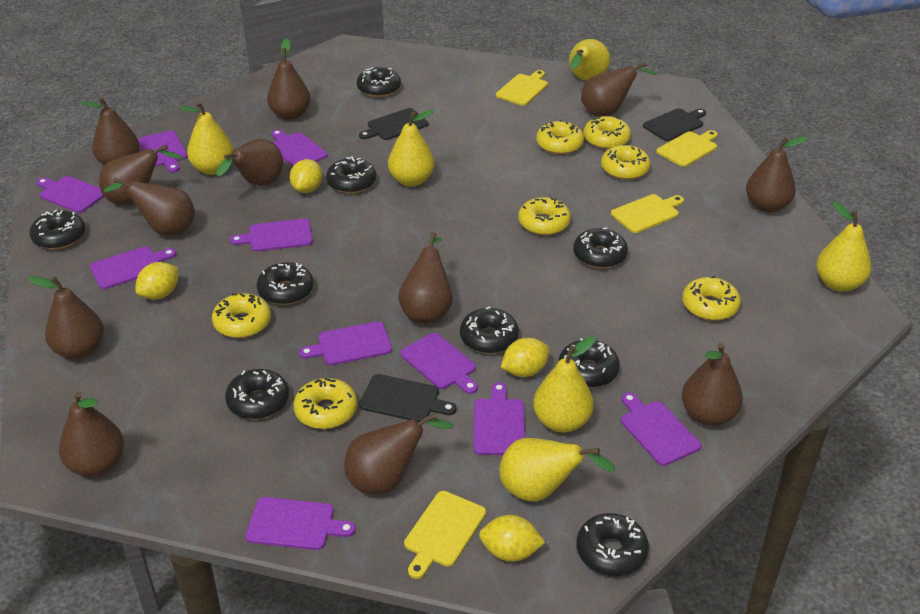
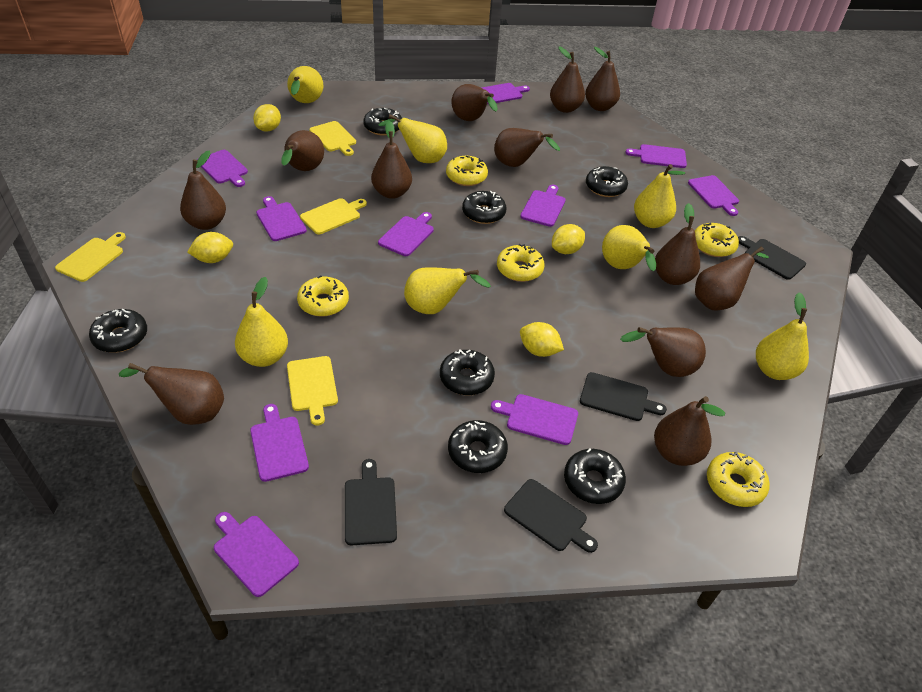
black cutting board: [359,108,428,140] [359,374,456,422] [643,108,706,141] = 3 -> [345,459,397,545] [504,479,598,553] [580,372,667,421] [738,236,806,280] = 4
black donut: [29,210,85,249] [225,369,289,419] [257,262,314,305] [326,156,376,194] [357,67,401,97] [460,306,519,354] [558,339,620,388] [573,227,628,268] [576,513,649,576] = 9 -> [89,309,147,353] [363,108,402,136] [440,349,495,395] [448,420,508,473] [462,191,506,224] [564,448,626,504] [586,166,628,197] = 7
yellow donut: [212,293,271,338] [293,377,357,429] [518,197,571,235] [536,120,584,155] [583,116,631,149] [601,144,651,180] [682,276,741,321] = 7 -> [297,275,349,317] [446,156,488,186] [497,244,545,282] [695,223,739,257] [707,452,770,507] = 5
yellow pear: [179,102,234,175] [388,109,434,186] [499,438,616,502] [533,336,595,433] [569,39,610,81] [816,202,871,292] = 6 -> [235,277,288,367] [287,66,323,103] [378,115,447,163] [404,267,491,314] [602,225,656,272] [634,164,685,228] [756,292,809,380] = 7

